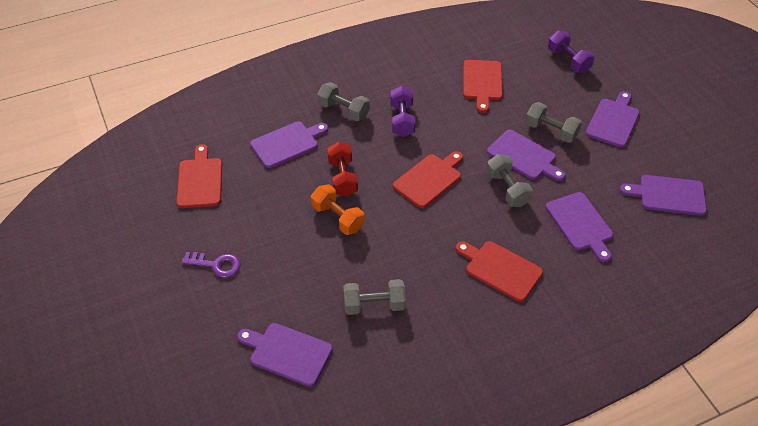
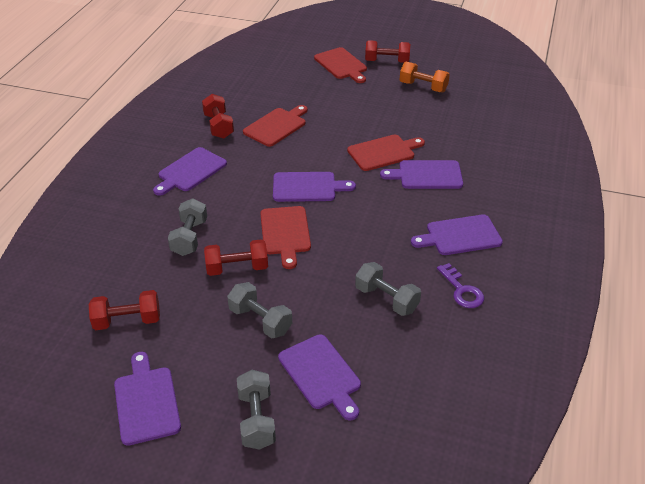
purple dumbbell: [390,86,416,137] [548,31,595,73] = 2 -> none = 0
red dumbbell: [327,142,358,197] = 1 -> [89,290,160,330] [202,94,234,139] [204,239,268,276] [365,40,410,63] = 4

